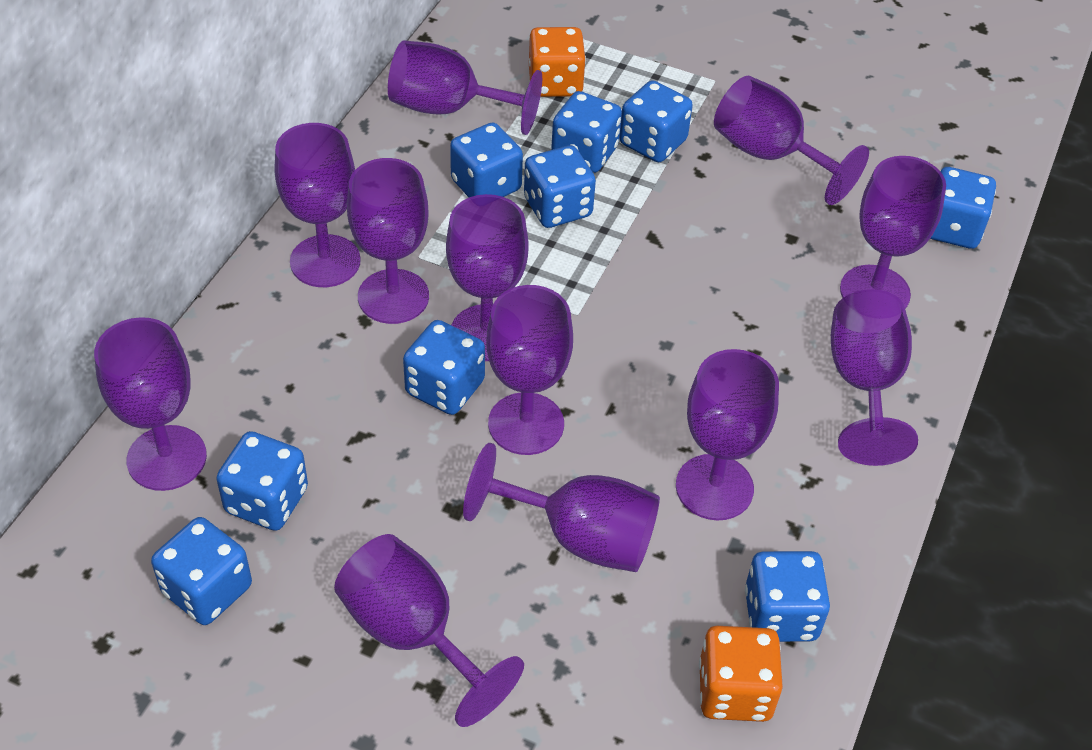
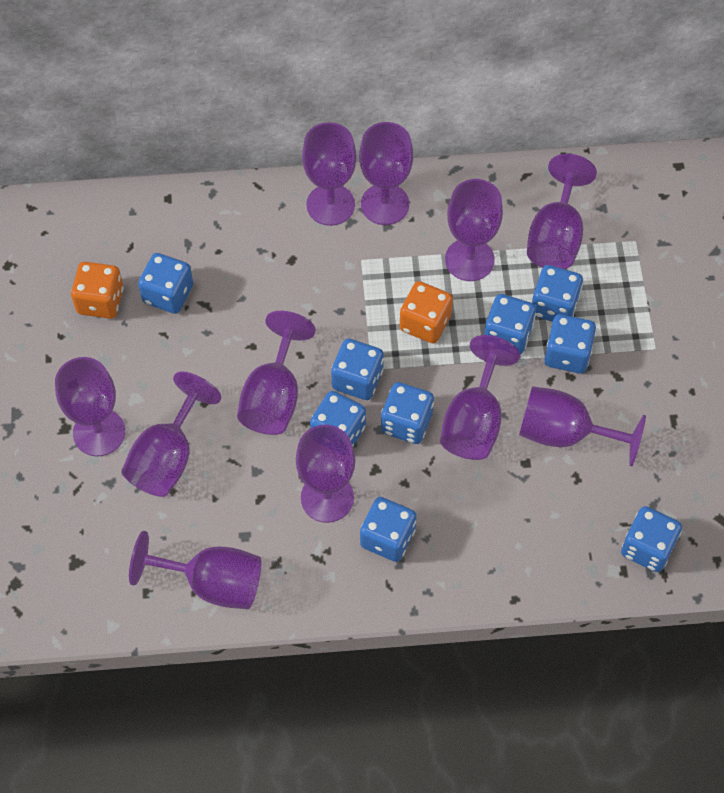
purple goblet: [94,317,207,491] [275,123,361,287] [334,534,524,727] [347,158,429,324] [388,40,542,135] [446,194,529,361] [463,443,660,572] [486,285,573,455] [676,349,779,521] [714,75,869,205] [831,289,918,466] [840,156,946,309] = 12 -> [55,357,125,456] [122,372,221,497] [129,531,262,609] [237,311,316,435] [296,425,355,523] [302,122,356,226] [359,122,413,225] [440,335,520,460] [445,179,503,281] [519,386,646,466] [527,154,597,269] = 11

